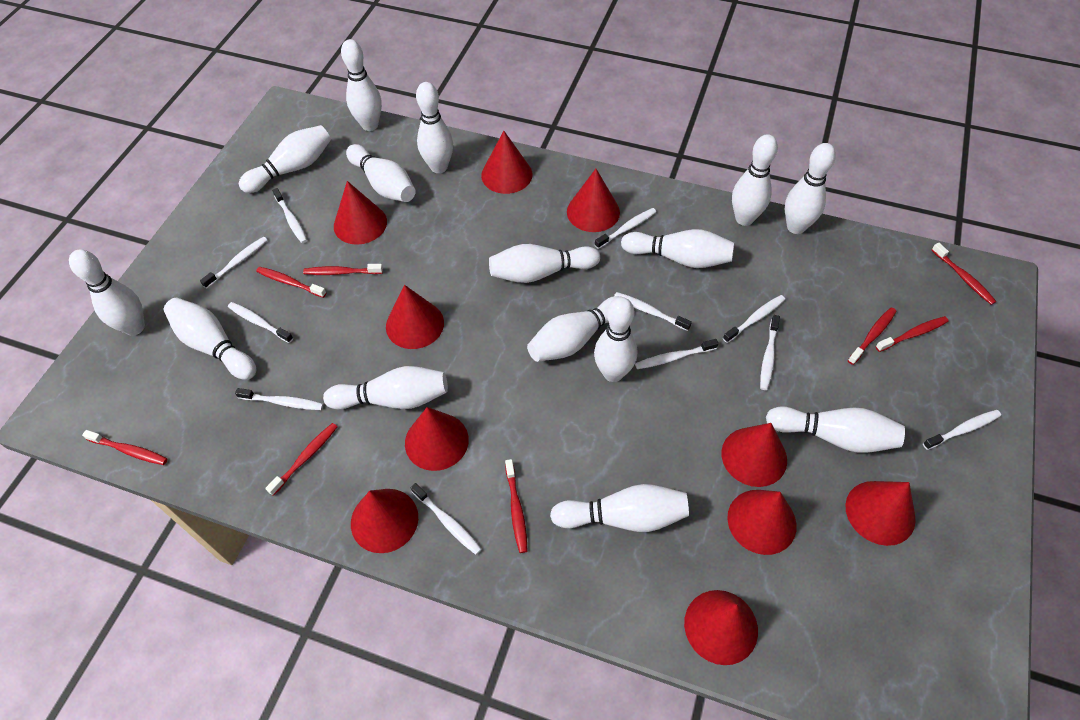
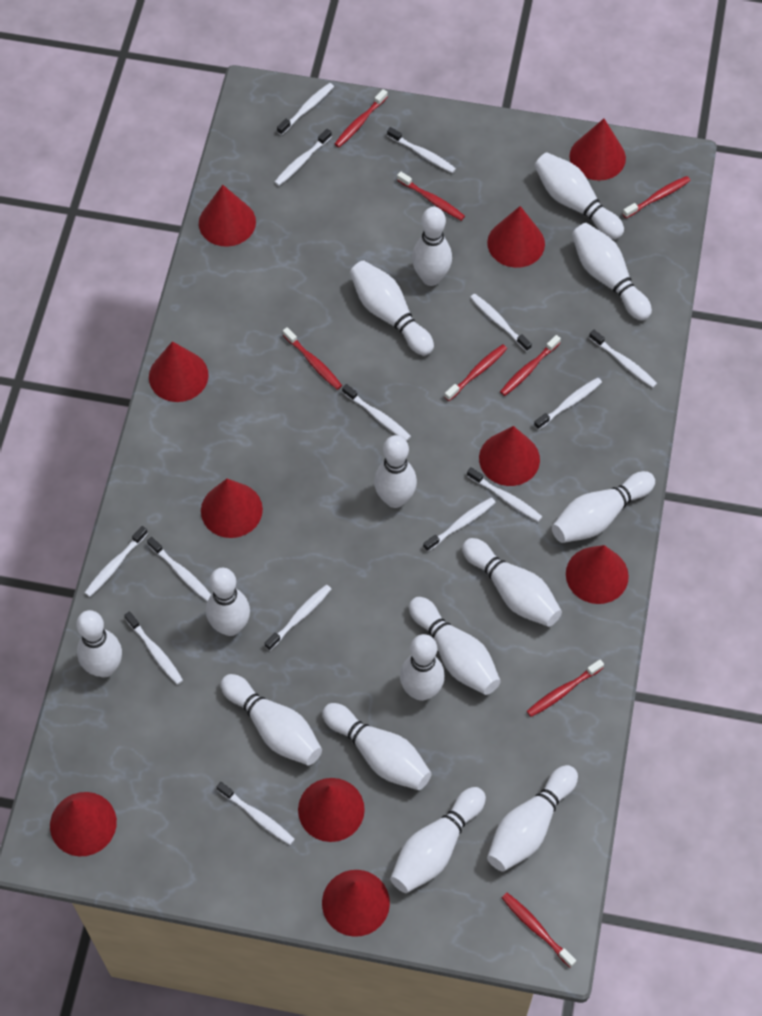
white toothbrush: [200,237,268,289] [228,302,293,343] [235,388,323,410] [272,188,307,243] [411,483,482,555] [595,208,656,249] [614,292,692,331] [635,339,718,369] [723,295,785,343] [760,315,780,390] [923,410,1001,450] = 11 -> [84,526,148,597] [124,611,183,685] [147,537,211,602] [217,782,295,845] [264,585,331,651] [274,129,332,186] [277,83,334,135] [342,384,411,441] [387,127,456,173] [423,497,496,552] [467,467,543,522] [470,294,532,352] [534,378,602,430] [589,330,657,388] = 14

